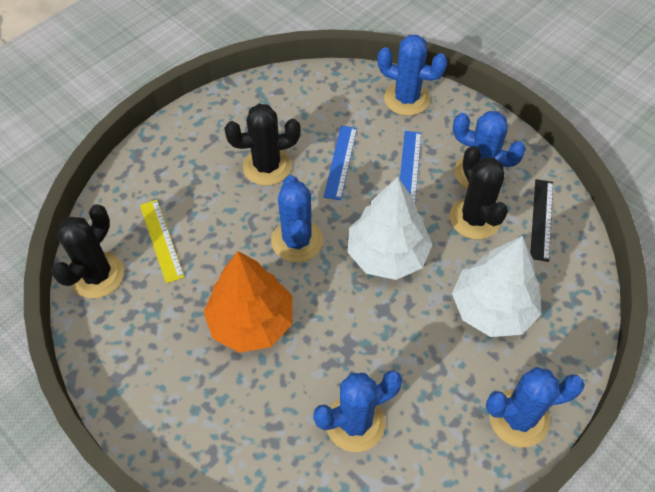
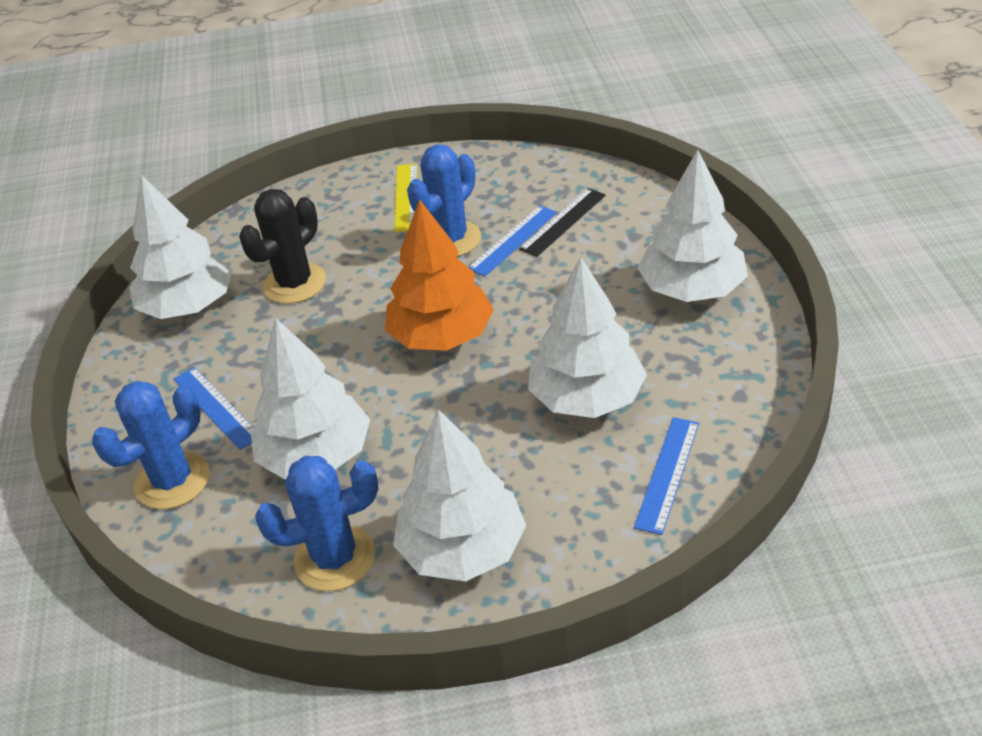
black cactus: [51,204,124,298] [224,104,301,186] [450,146,508,239] = 3 -> [239,189,326,304] = 1
blue cactus: [271,175,323,263] [313,371,402,452] [377,35,448,116] [453,111,526,189] [486,367,585,447] = 5 -> [92,381,210,509] [255,456,378,591] [407,144,481,257] = 3
blue ruler: [324,126,357,200] [400,131,422,203] = 2 -> [173,367,254,450] [468,205,557,277] [634,417,699,535] = 3
white tree: [348,177,433,280] [452,236,541,337] = 2 -> [129,175,232,319] [251,319,370,479] [393,409,526,582] [528,257,647,418] [637,150,748,302] = 5

